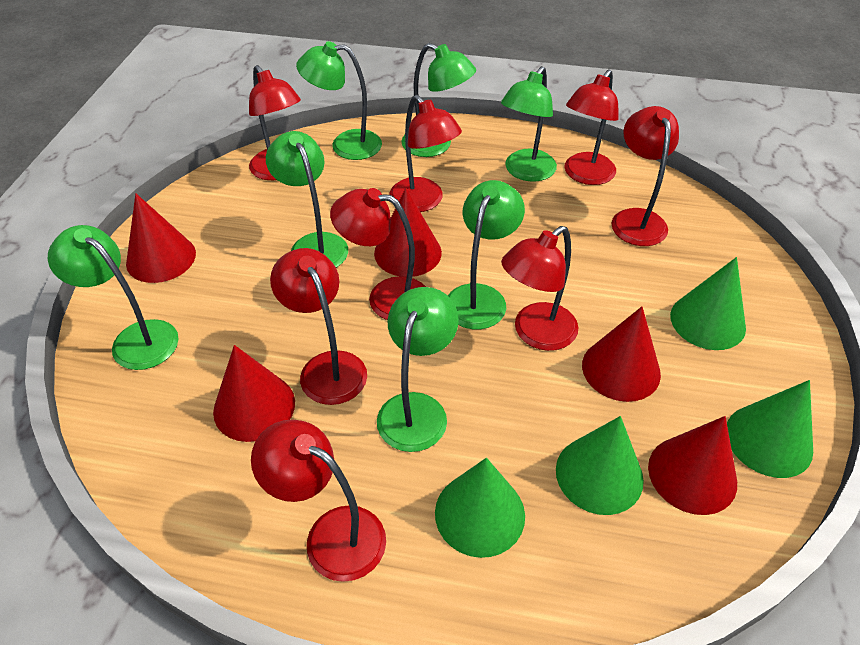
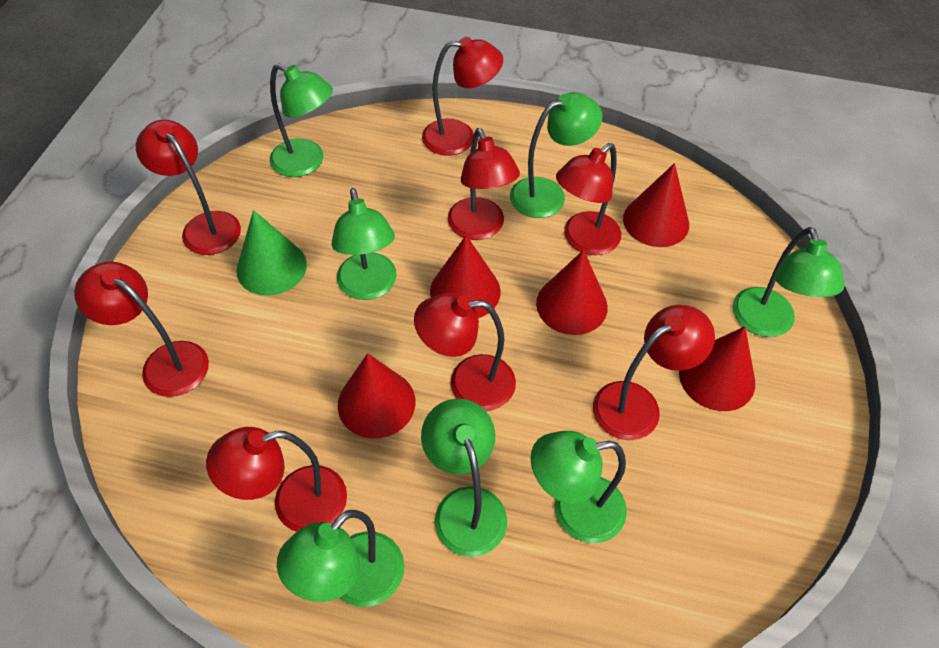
green cone: [435,458,525,558] [556,416,644,515] [670,257,746,350] [727,380,813,478] = 4 -> [237,210,307,296] = 1

